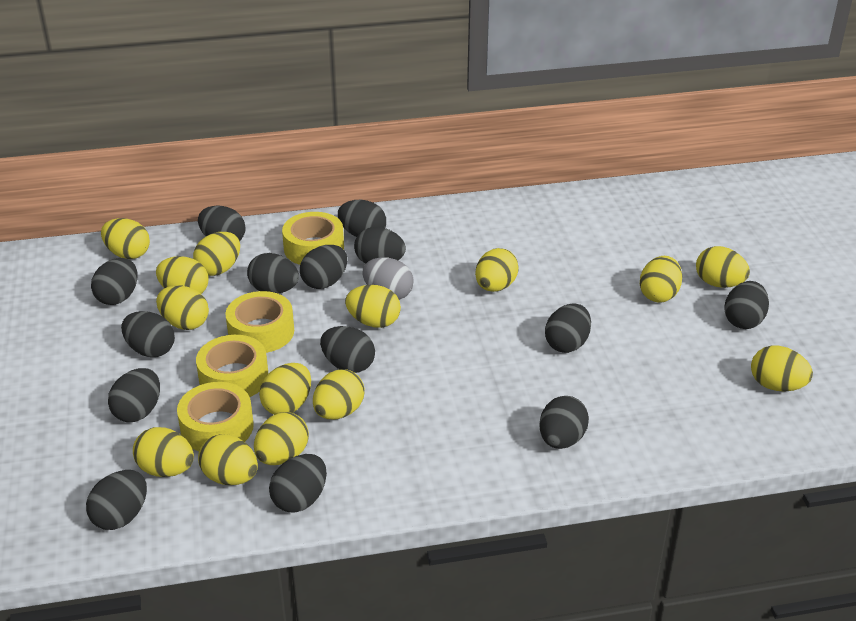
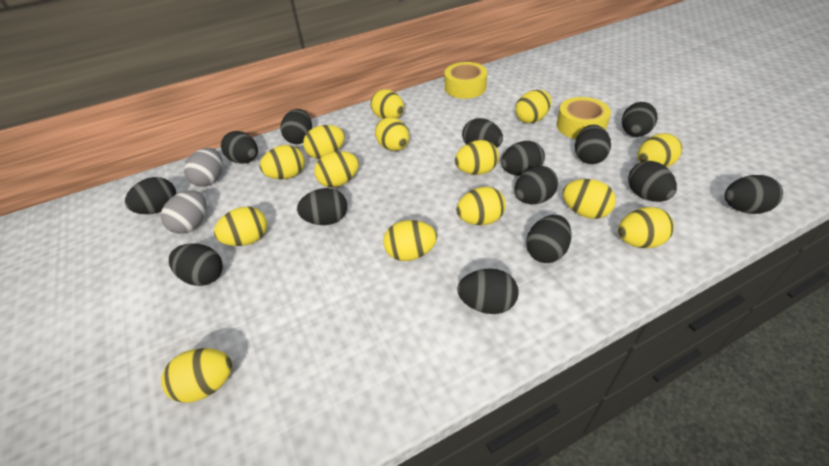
grey egg: [363,257,414,300] = 1 -> [161,190,207,234] [184,148,223,187] = 2
yellow tape: [177,382,254,451] [196,335,268,397] [226,291,294,353] [282,212,344,265] = 4 -> [445,62,487,99] [557,97,611,139] = 2

